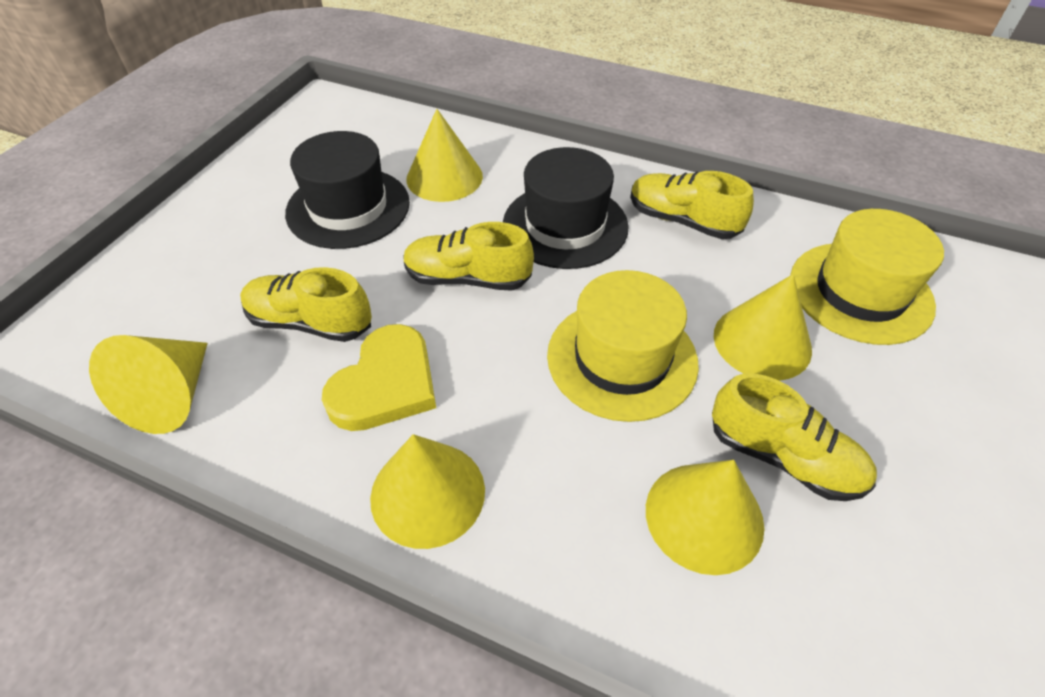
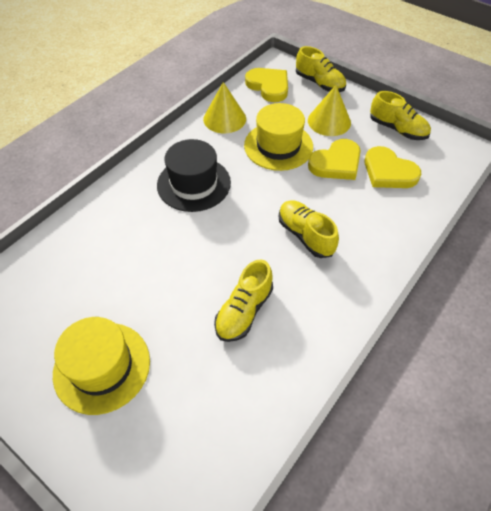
black hat: [285,131,410,249] [503,147,629,269] = 2 -> [157,139,231,212] = 1
yellow cone: [89,335,208,434] [370,434,485,549] [406,109,483,202] [646,460,764,575] [714,274,812,381] = 5 -> [203,82,246,133] [308,85,351,136] = 2
yellow heart: [322,324,436,431] = 1 -> [245,68,288,102] [308,139,361,180] [365,146,421,188] = 3

